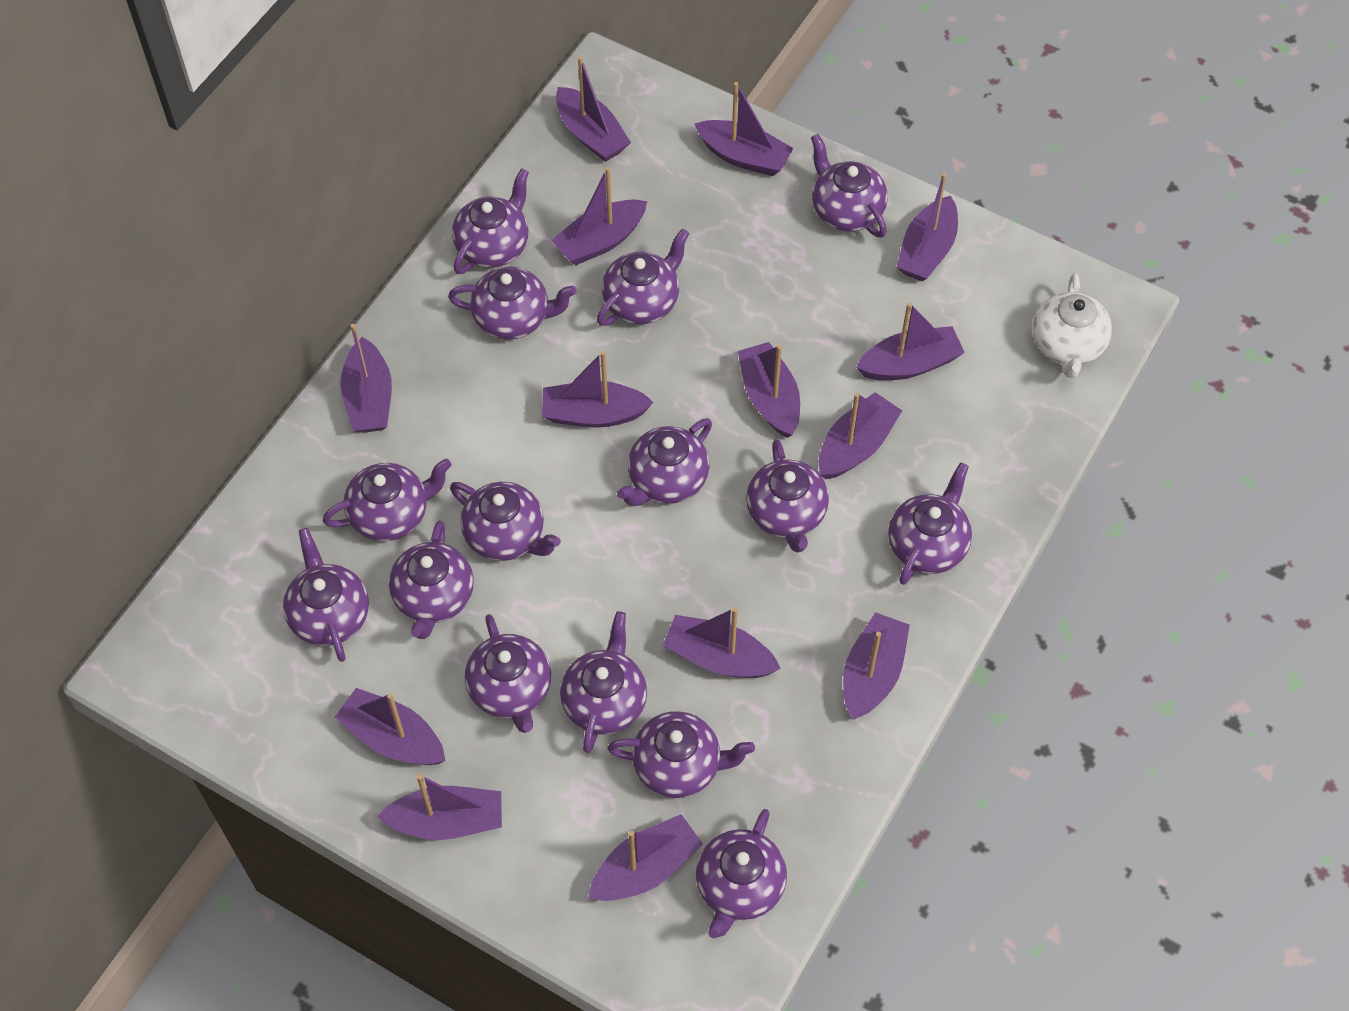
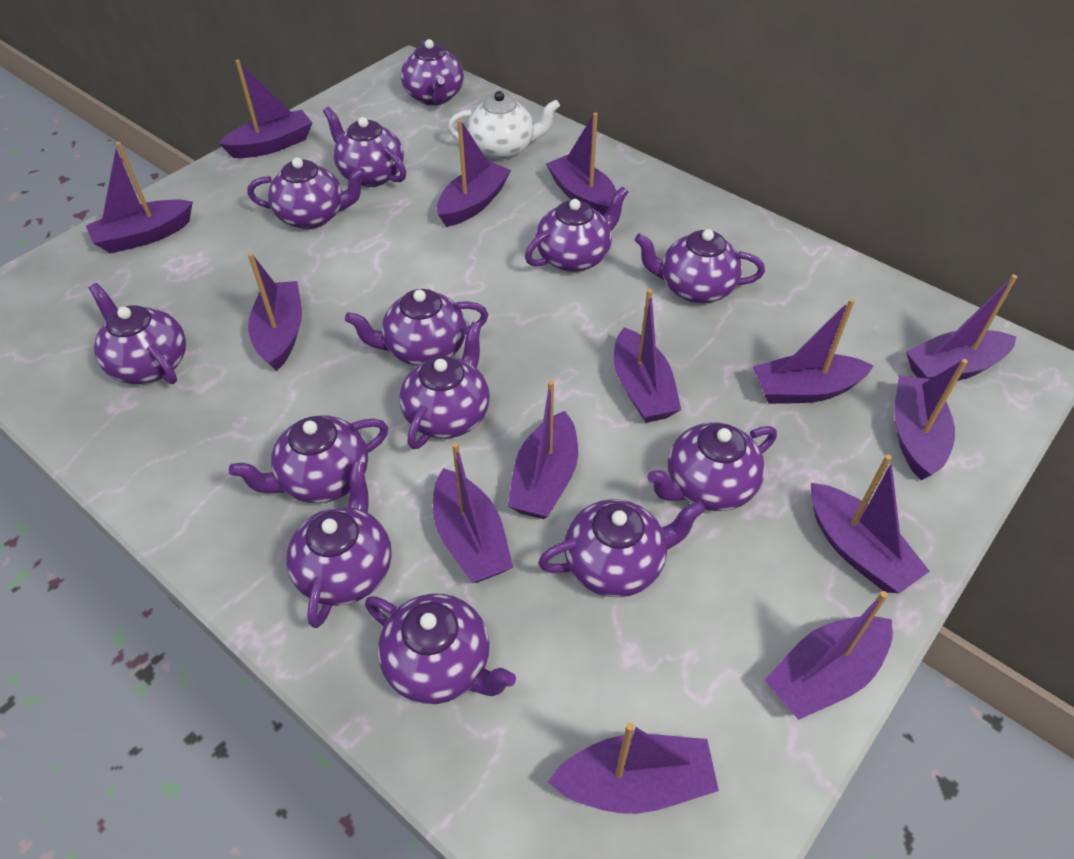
purple teapot: [283,528,369,662] [323,459,452,541] [389,521,474,639] [448,267,576,339] [450,482,561,561] [452,168,529,274] [465,614,551,733] [560,611,647,753] [597,229,689,326] [607,711,755,798] [617,418,712,506] [696,809,787,938] [746,439,829,553] [811,134,888,237] [888,462,972,585] = 15 -> [89,283,186,384] [229,415,388,503] [247,158,366,229] [286,461,392,628] [323,107,406,187] [345,289,488,366] [365,594,516,704] [399,322,490,449] [401,39,464,105] [525,187,628,272] [538,499,705,597] [635,229,765,303] [647,422,777,511] = 13

